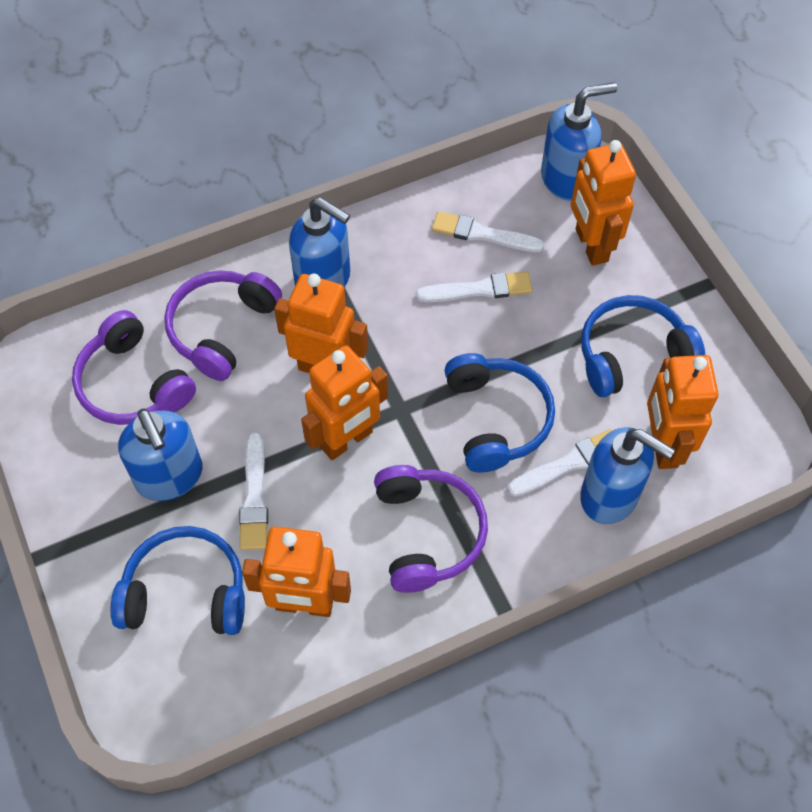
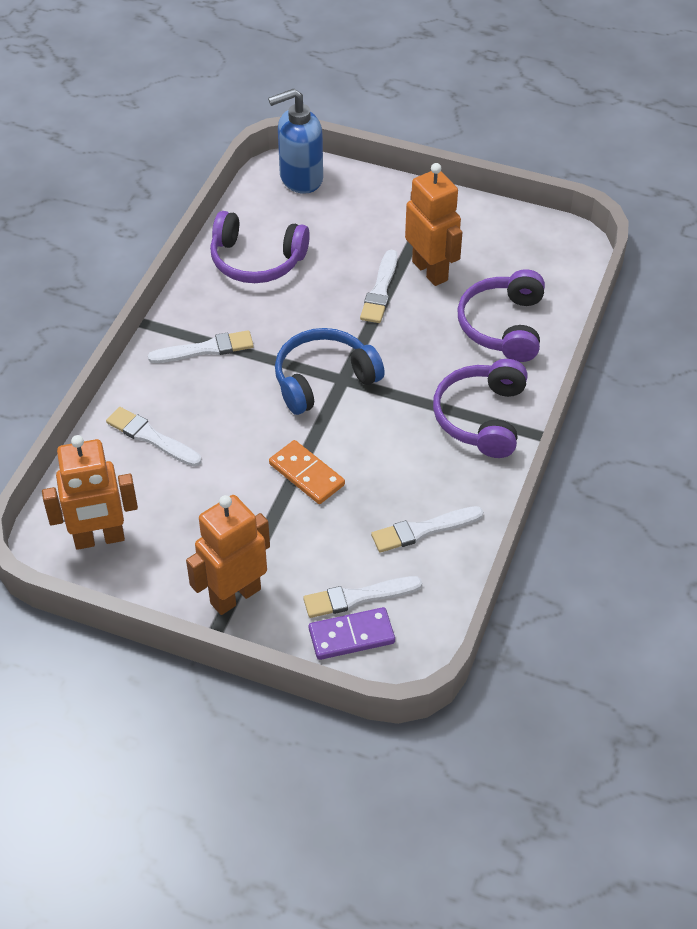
blue headphones: [111,526,245,635] [444,353,555,473] [581,295,705,397] = 3 -> [275,328,385,415] = 1
blue soap dispenser: [118,408,202,501] [289,197,350,288] [541,82,617,201] [580,427,675,524] = 4 -> [268,89,323,194] = 1
orange domino: none = 0 -> [269,440,345,504] = 1
orange robot: [242,527,351,617] [274,274,368,373] [301,345,388,460] [571,140,636,266] [647,355,719,469] = 5 -> [42,435,138,550] [186,495,270,615] [405,163,463,286] = 3
purple domino: none = 0 -> [309,607,395,660] = 1
white brush: [239,432,268,550] [416,272,532,302] [432,211,544,252] [507,429,612,496] = 4 -> [106,407,201,467] [148,330,254,363] [303,576,422,618] [360,250,398,323] [371,506,483,552] = 5

